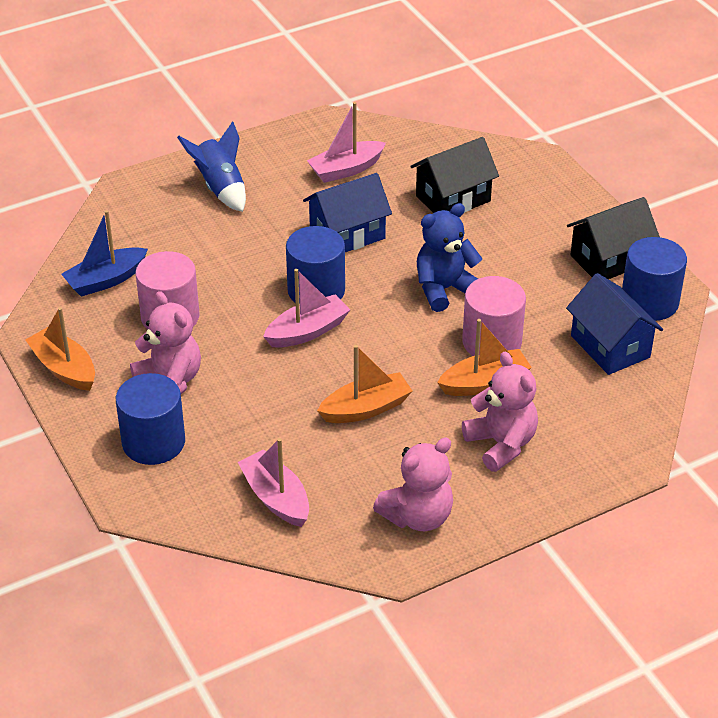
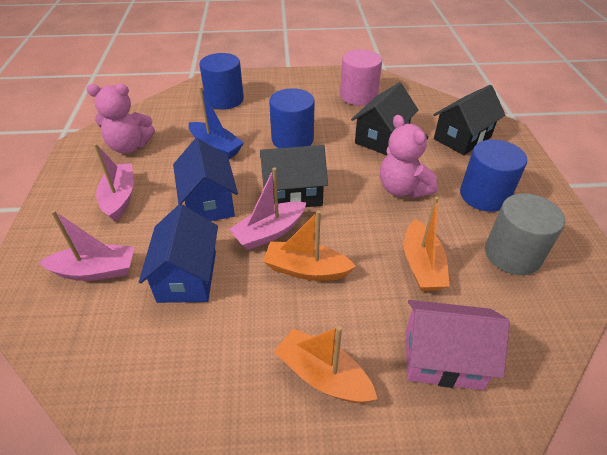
black house: [410,137,499,213] [567,197,660,279] = 2 -> [260,145,328,207] [351,82,418,155] [433,85,505,155] = 3
blue rocket: [177,121,246,212] = 1 -> none = 0
blue teddy bear: [417,203,483,312] = 1 -> none = 0
grey cylinder: none = 0 -> [485,193,565,275] = 1
pink cylinder: [135,251,200,330] [462,276,526,356] = 2 -> [340,50,382,106] = 1
pink house: none = 0 -> [406,300,510,390] = 1
pink teddy bear: [130,291,201,394] [373,438,453,531] [462,352,538,472] = 3 -> [87,84,155,154] [380,115,437,198] = 2

